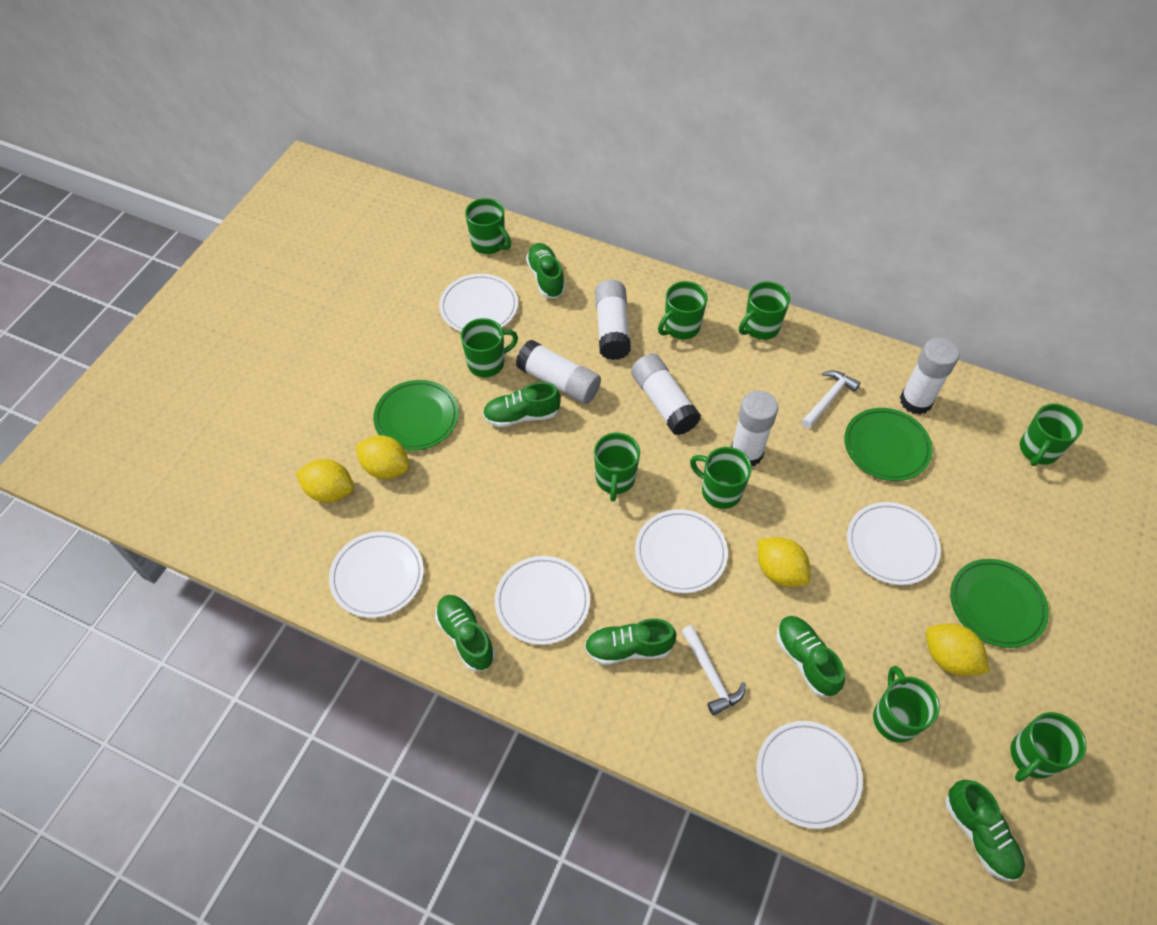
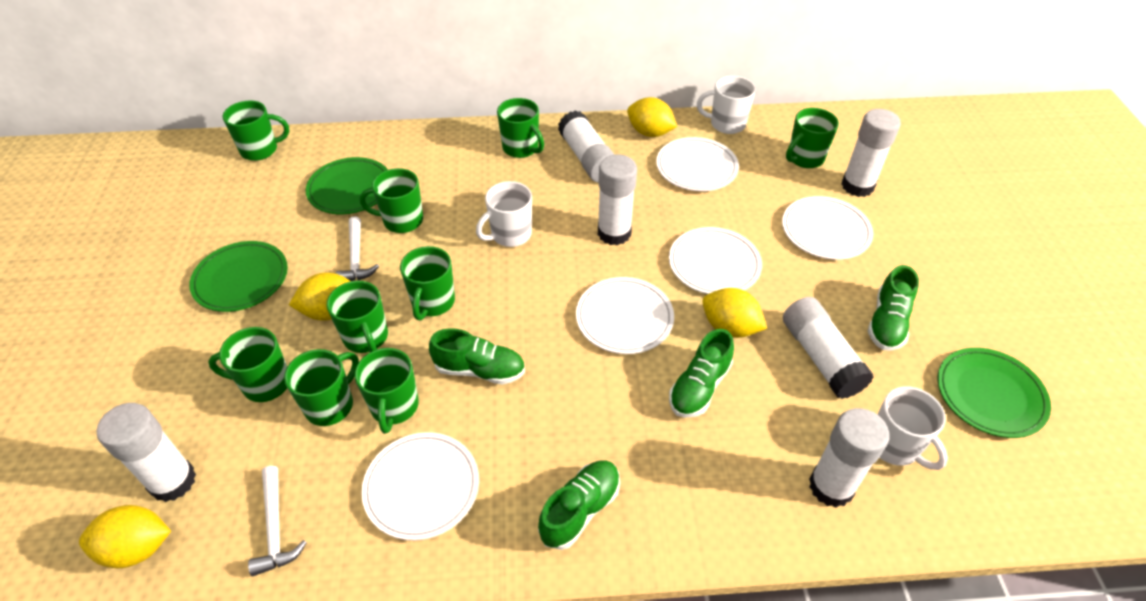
green shoe: [435,595,495,671] [483,382,561,427] [526,243,565,299] [584,618,676,665] [777,616,845,697] [945,780,1025,881] = 6 -> [429,328,525,385] [538,460,620,550] [669,329,734,418] [868,265,919,351] = 4
white glue stick: [516,340,601,404] [595,280,631,360] [631,353,701,435] [731,390,778,466] [900,337,959,415] = 5 -> [97,403,196,502] [558,110,614,183] [598,155,637,245] [783,297,874,399] [809,408,889,508] [841,109,901,197] = 6
white mug: none = 0 -> [476,181,532,247] [697,76,756,134] [877,386,948,470] = 3
white plate: [329,532,424,618] [439,274,518,332] [495,556,590,645] [635,509,728,593] [756,721,863,829] [847,502,941,585] = 6 -> [361,432,479,540] [576,277,674,354] [656,137,739,191] [669,227,762,294] [782,196,873,259] = 5

